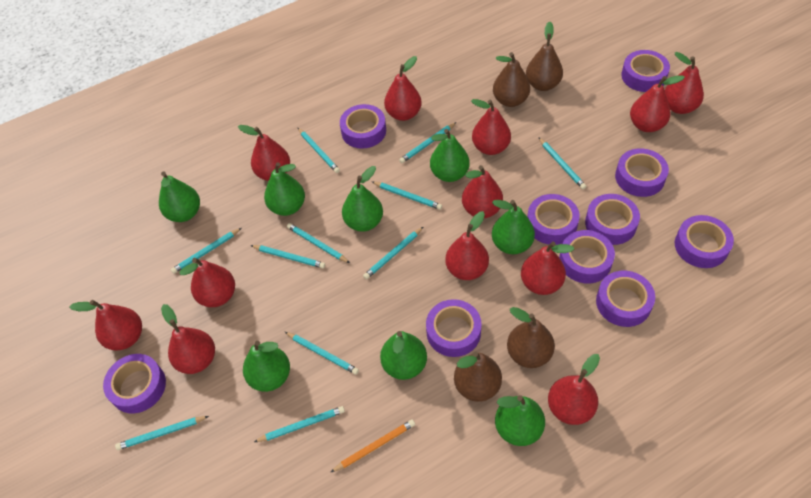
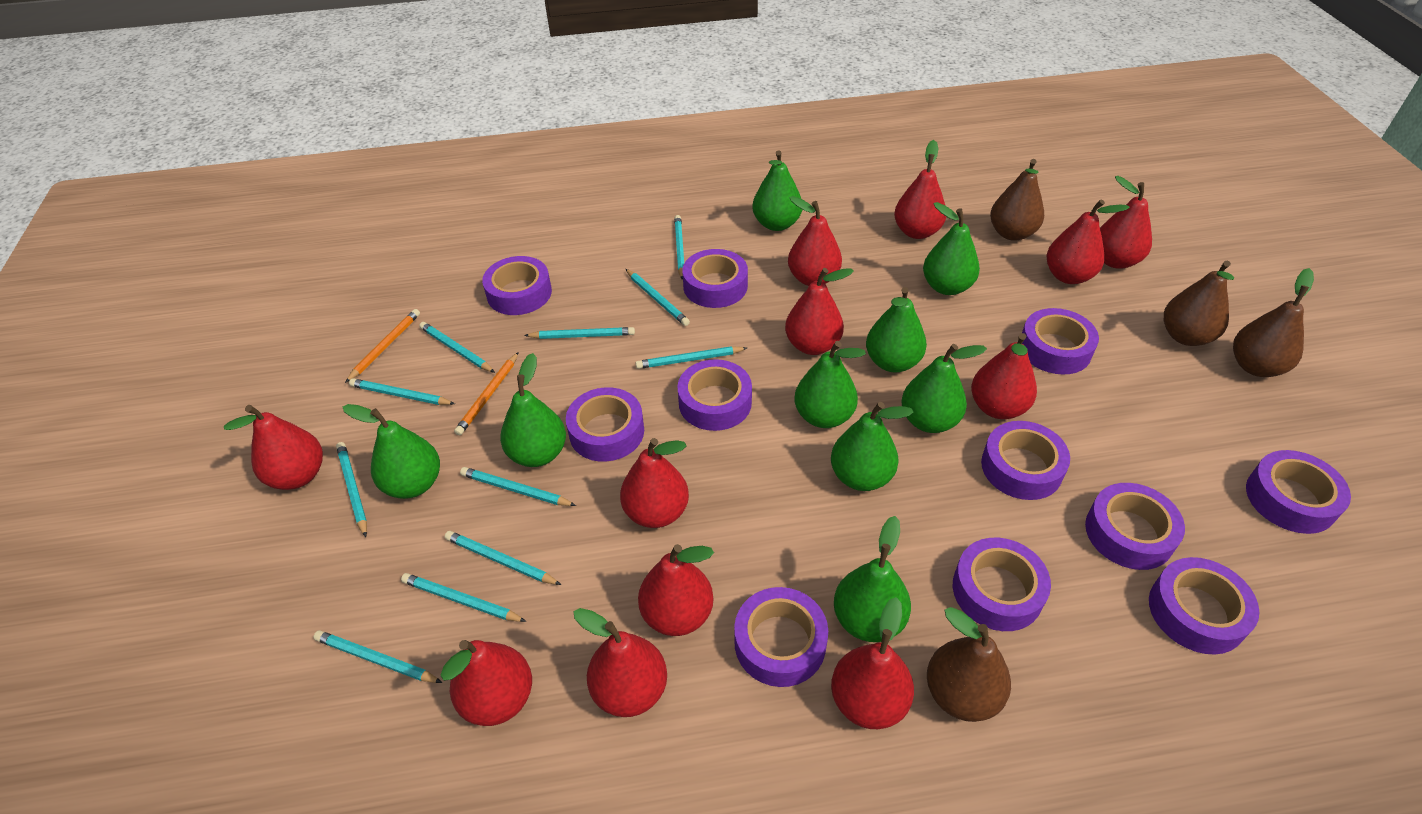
green pear: [159,172,200,222] [243,341,290,392] [264,162,305,216] [342,166,383,232] [380,331,427,380] [430,129,470,182] [492,200,535,254] [495,395,545,446] = 8 -> [343,404,440,499] [500,353,566,467] [752,150,802,231] [795,341,866,428] [831,402,913,491] [834,516,911,642] [866,287,927,372] [901,344,987,433] [923,202,980,295] = 9
orange pencil: [330,420,415,473] = 1 -> [345,309,420,383] [454,352,519,435] = 2
purple tape: [103,354,166,413] [340,104,386,149] [426,299,482,357] [527,194,580,245] [559,230,615,284] [585,194,640,245] [596,271,655,327] [615,148,669,197] [621,50,670,92] [675,215,734,268] = 10 -> [482,256,552,315] [566,387,644,462] [677,359,752,431] [682,249,748,308] [734,587,828,687] [953,538,1051,631] [981,421,1070,500] [1022,308,1099,374] [1085,483,1185,570] [1149,557,1259,655] [1246,450,1351,534] = 11

